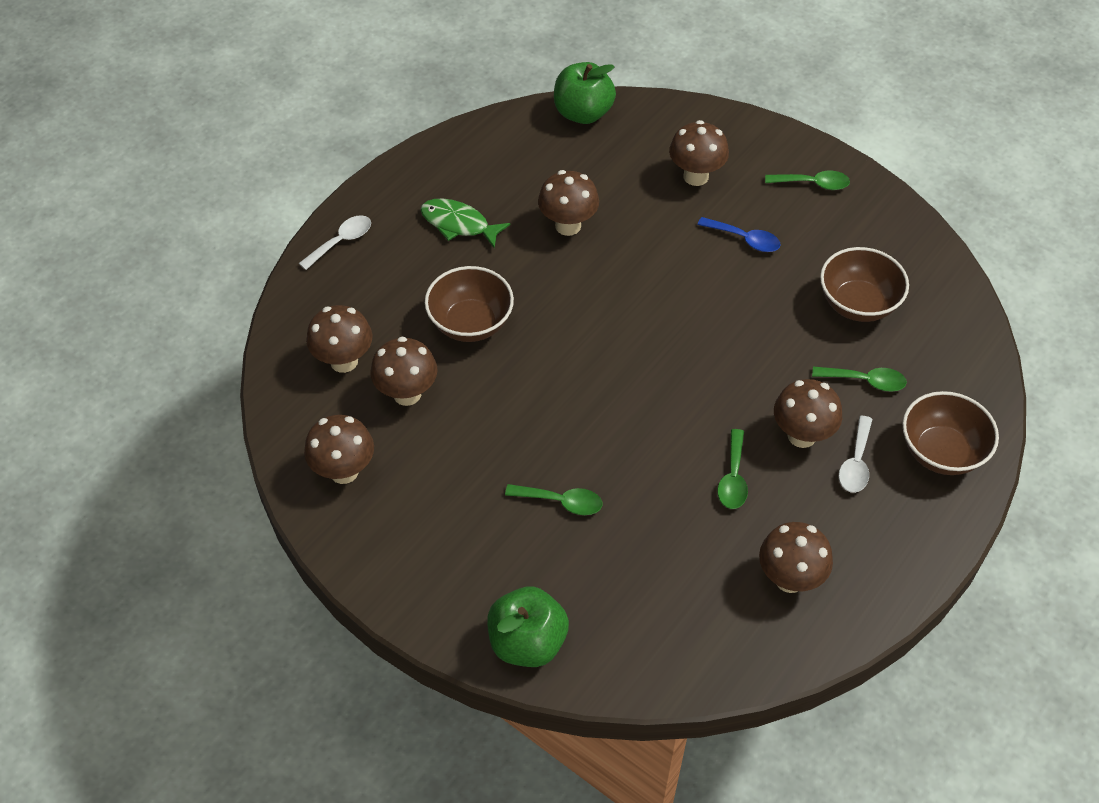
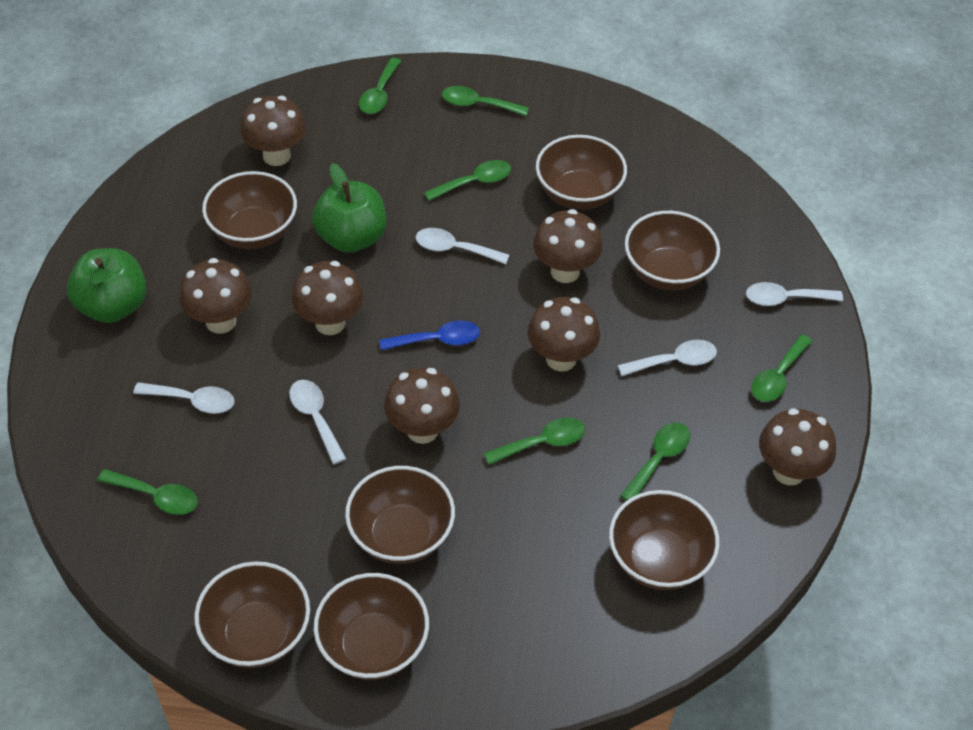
brown bowl: [425,266,514,342] [820,247,909,322] [903,391,999,475] = 3 -> [194,561,310,668] [202,171,297,249] [314,573,429,680] [345,466,455,564] [536,135,627,210] [609,490,720,590] [625,211,720,291] = 7
green fish: [420,199,510,248] = 1 -> none = 0
green spoon: [505,484,602,515] [717,429,748,509] [765,171,850,190] [812,366,907,392] = 4 -> [97,469,198,515] [359,58,401,114] [424,160,511,201] [442,86,529,116] [484,418,585,465] [620,422,690,501] [751,334,813,402] = 7
white spoon: [299,215,371,270] [839,416,872,493] = 2 -> [133,382,235,414] [289,380,346,464] [416,228,509,264] [618,340,717,376] [746,282,843,306] = 5

